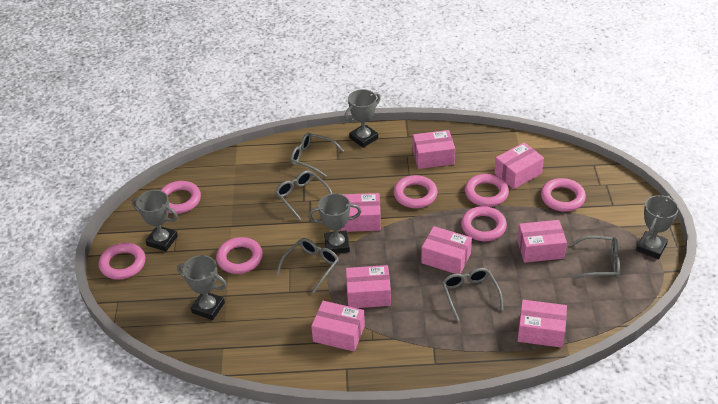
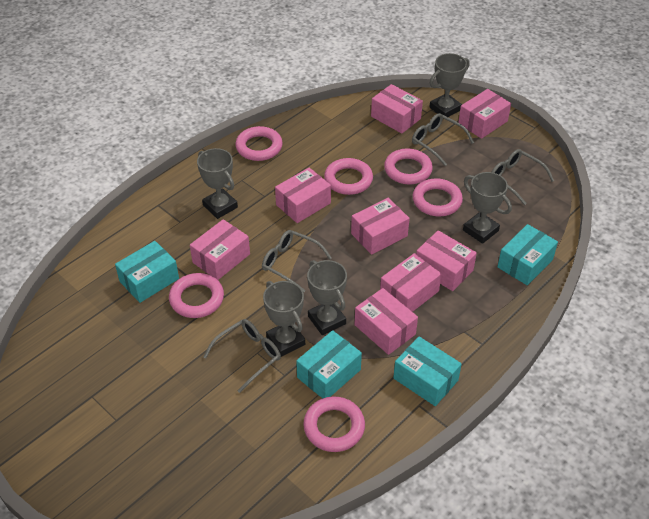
grey glasses: [275,170,333,221] [276,238,339,293] [290,133,344,177] [442,268,504,322] [570,236,620,279] = 5 -> [204,319,281,393] [262,230,332,293] [412,113,474,166] [492,149,554,205] = 4
pink ring: [99,243,145,280] [161,181,201,214] [216,237,263,274] [394,175,437,208] [461,206,507,241] [465,174,509,207] [541,178,586,212] = 7 -> [169,273,224,318] [235,126,283,161] [303,396,365,452] [324,158,373,195] [384,148,433,184] [413,178,463,216] = 6
turquoise box: none = 0 -> [115,241,179,303] [296,330,362,399] [393,337,462,406] [497,224,558,285] = 4

